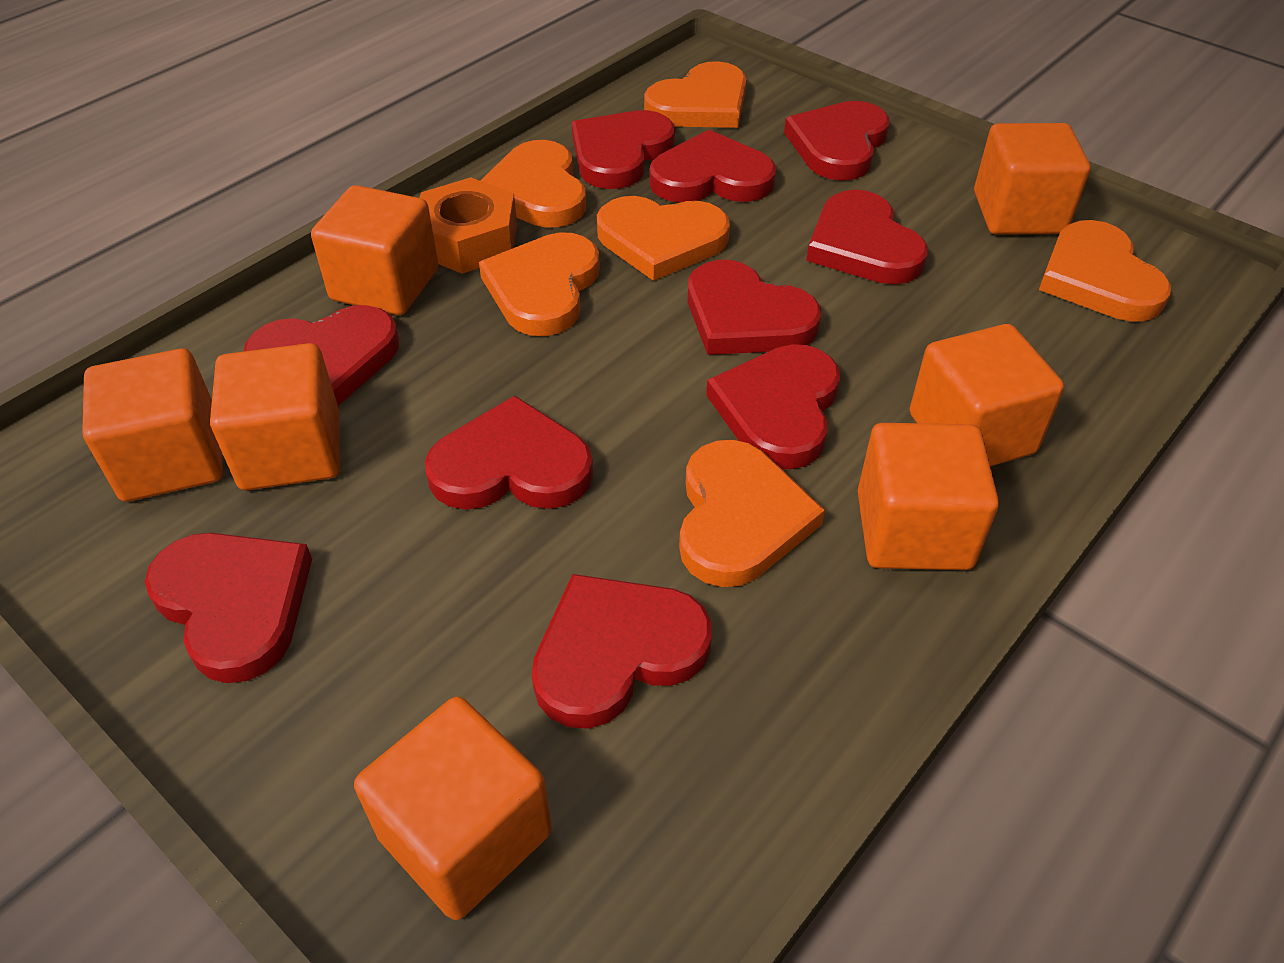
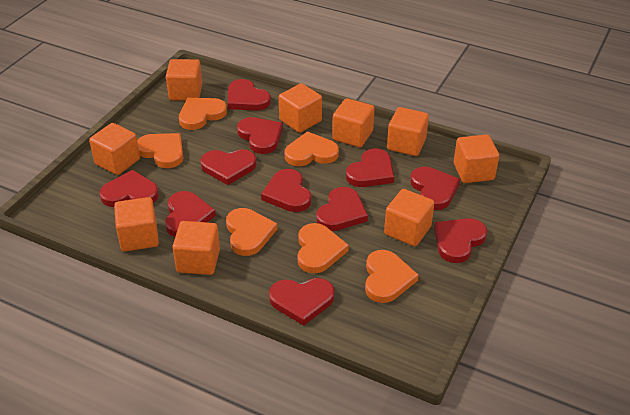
orange cube: [82,349,223,502] [210,343,340,490] [311,185,439,315] [354,697,552,920] [858,423,999,570] [910,324,1064,466] [974,123,1090,235] = 7 -> [89,123,140,175] [114,197,159,252] [166,59,202,101] [172,221,220,275] [279,83,322,133] [332,98,374,147] [384,189,434,246] [387,107,429,156] [454,134,499,183] = 9
orange nut: [420,177,517,274] = 1 -> none = 0
red heart: [145,533,312,683] [244,305,399,406] [425,396,593,510] [531,574,712,729] [572,110,675,189] [649,130,776,203] [688,260,821,355] [706,344,840,469] [784,101,890,181] [806,190,928,284] = 10 -> [100,170,159,207] [165,191,216,237] [200,149,257,185] [228,79,271,111] [237,117,283,154] [261,169,311,212] [269,278,335,326] [316,187,368,231] [346,148,394,187] [410,167,460,210] [434,218,487,263] = 11

